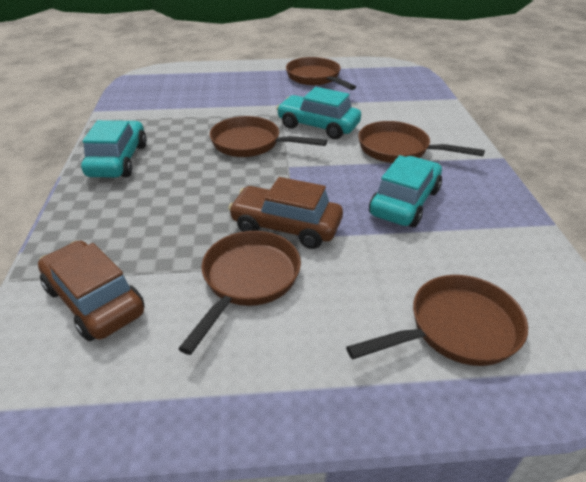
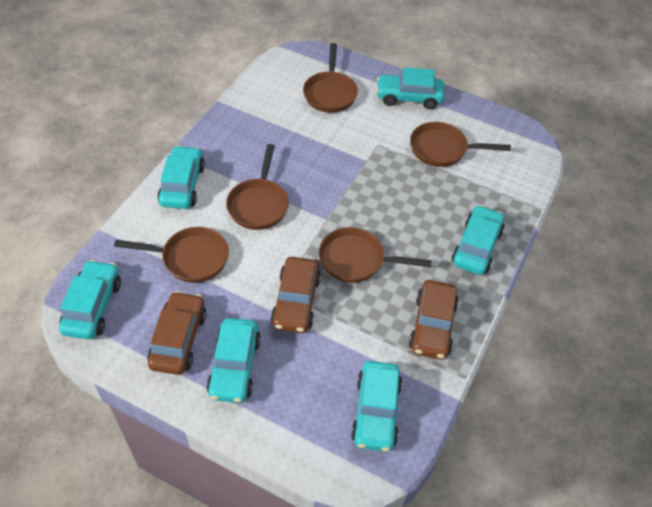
brown car: [38,241,145,341] [228,177,343,249] = 2 -> [147,291,207,375] [271,257,321,333] [409,280,459,360] = 3
turquoise car: [81,120,147,178] [276,87,361,139] [369,155,442,227] = 3 -> [59,260,121,340] [157,146,205,209] [207,318,261,403] [351,361,402,452] [376,67,444,109] [452,205,505,275] = 6

